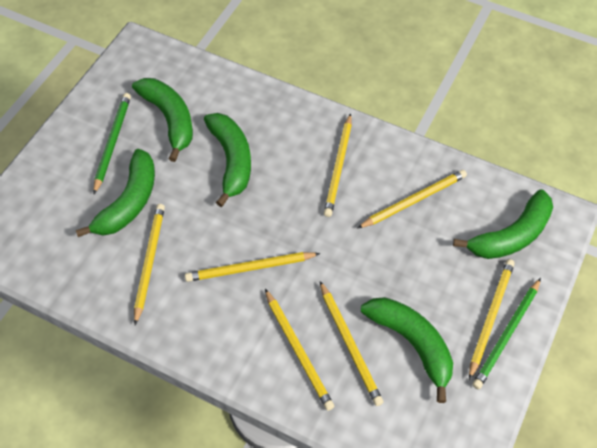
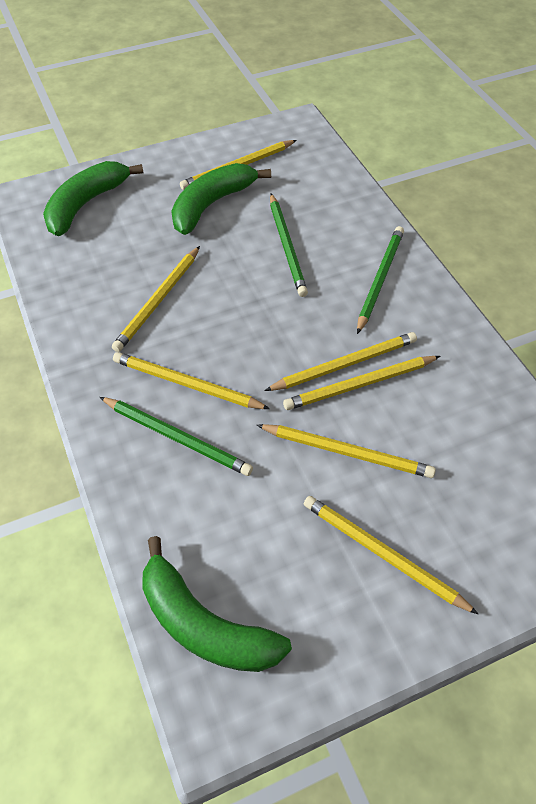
green banana: [76,149,155,237] [132,78,193,162] [204,113,251,207] [361,297,453,403] [453,189,553,259] = 5 -> [43,161,143,236] [142,536,292,672] [171,163,271,235] = 3
green pencil: [93,93,131,194] [472,278,541,389] = 2 -> [100,397,253,476] [270,194,308,297] [357,226,404,334] = 3

